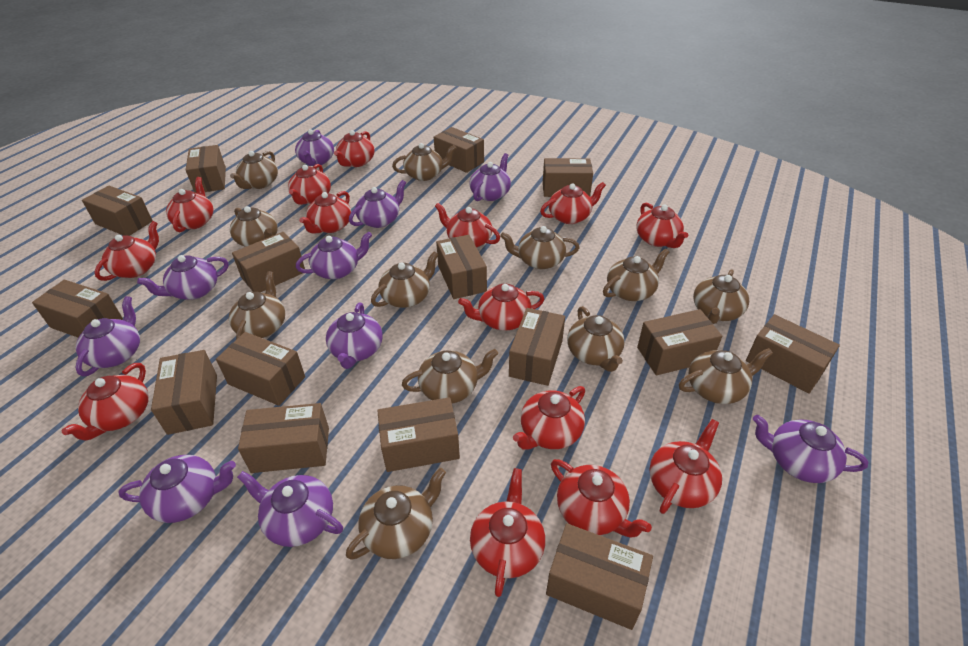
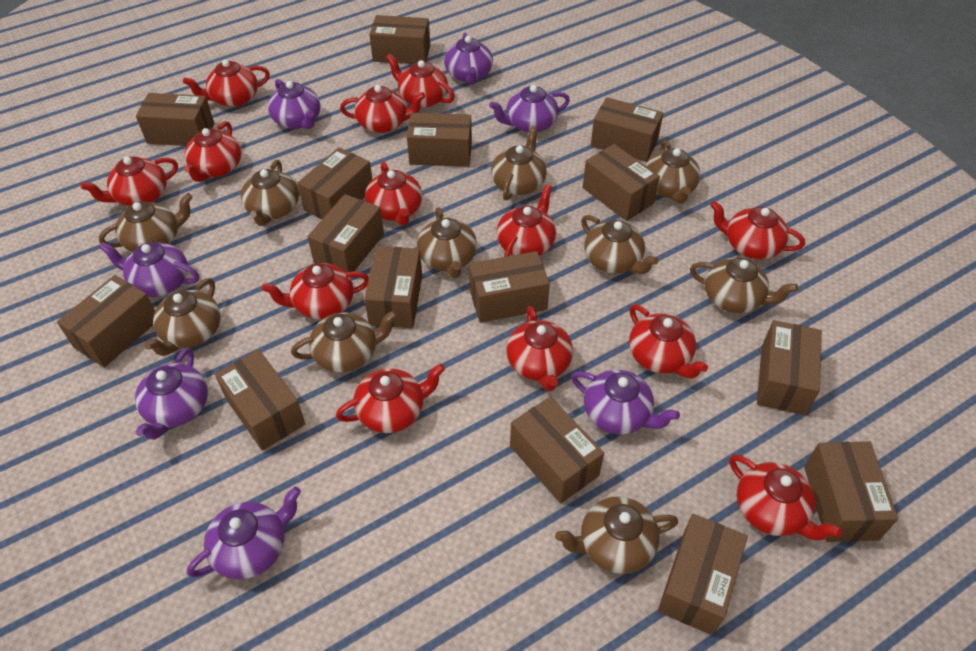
brown teapot: [229,271,285,339] [230,151,278,189] [230,206,278,247] [346,468,446,560] [371,251,439,308] [392,143,456,181] [402,349,498,403] [500,226,579,269] [567,306,625,372] [603,248,669,301] [679,348,773,404] [693,269,749,324] = 12 -> [99,193,193,252] [144,278,221,356] [241,160,299,226] [291,311,398,372] [417,207,477,278] [491,126,547,200] [555,496,678,574] [581,215,659,274] [645,140,701,204] [690,258,798,313] = 10
purple teapot: [75,296,140,376] [118,455,236,523] [137,255,229,300] [237,471,343,547] [295,129,334,166] [296,232,372,279] [326,303,383,369] [349,180,406,228] [470,153,511,201] [753,415,868,483] = 10 -> [99,242,199,297] [135,348,208,440] [187,486,301,580] [268,79,321,129] [444,32,493,85] [489,85,570,133] [571,370,680,434] = 7
red teapot: [62,363,149,441] [95,221,159,281] [166,177,213,232] [288,164,331,205] [299,191,351,234] [334,130,375,167] [435,203,500,248] [458,284,544,331] [470,468,545,597] [513,386,585,450] [540,182,606,224] [551,459,652,537] [636,203,688,248] [650,419,722,514] = 14 -> [81,156,178,206] [183,60,270,107] [184,121,241,182] [262,263,369,319] [336,364,445,433] [340,85,425,133] [365,162,422,226] [386,54,455,108] [497,184,556,257] [506,306,573,391] [629,304,708,379] [710,201,805,259] [730,455,842,540] = 13

